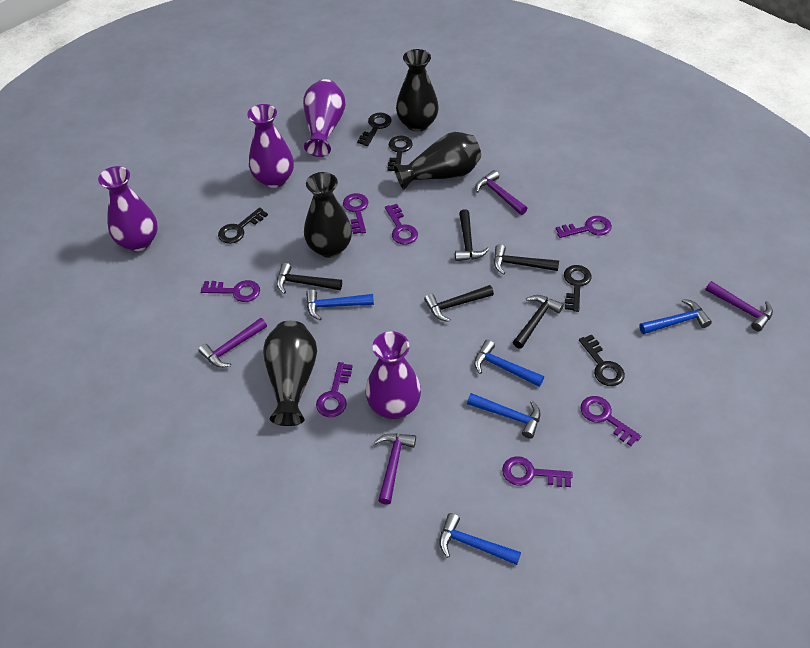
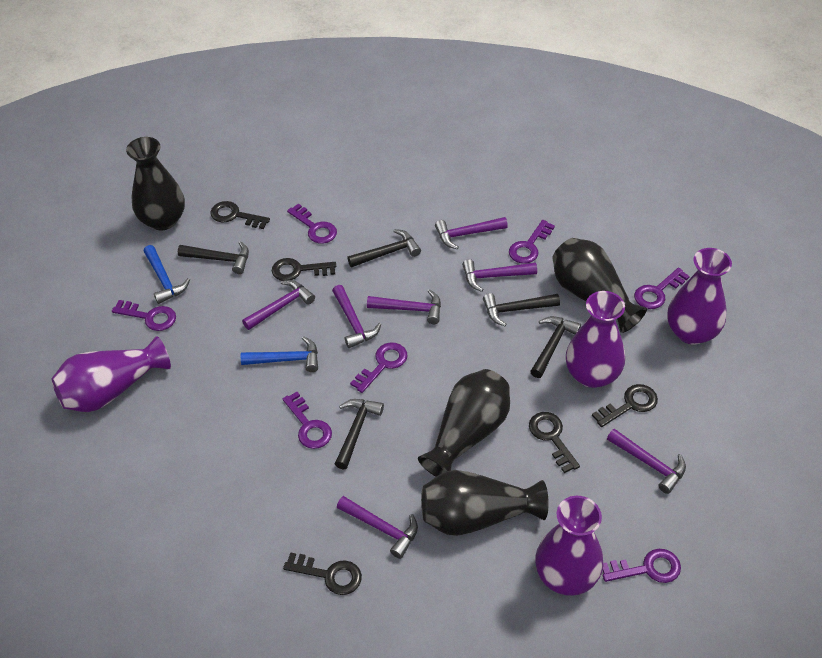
blue hammer: [306,289,374,320] [439,513,521,565] [467,393,540,439] [474,340,544,387] [639,299,712,334] = 5 -> [143,245,190,304] [241,336,318,372] = 2
purple hammer: [198,318,267,368] [374,434,416,505] [475,170,528,215] [705,281,773,331] = 4 -> [242,280,315,330] [332,285,381,348] [337,496,418,559] [367,289,441,324] [435,217,508,249] [462,259,537,292] [607,429,686,494] = 7

